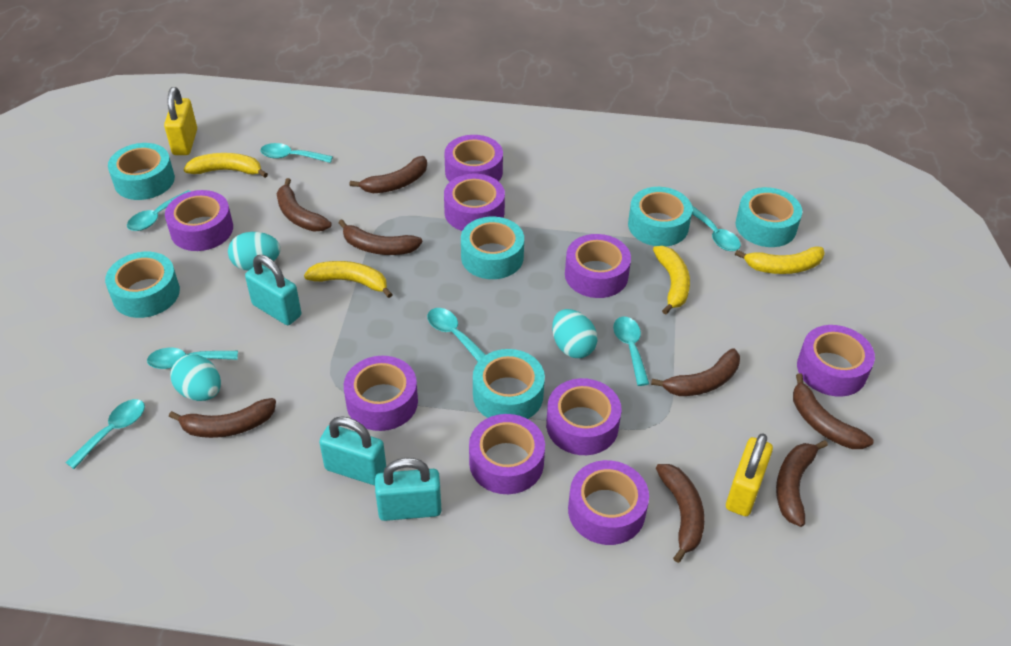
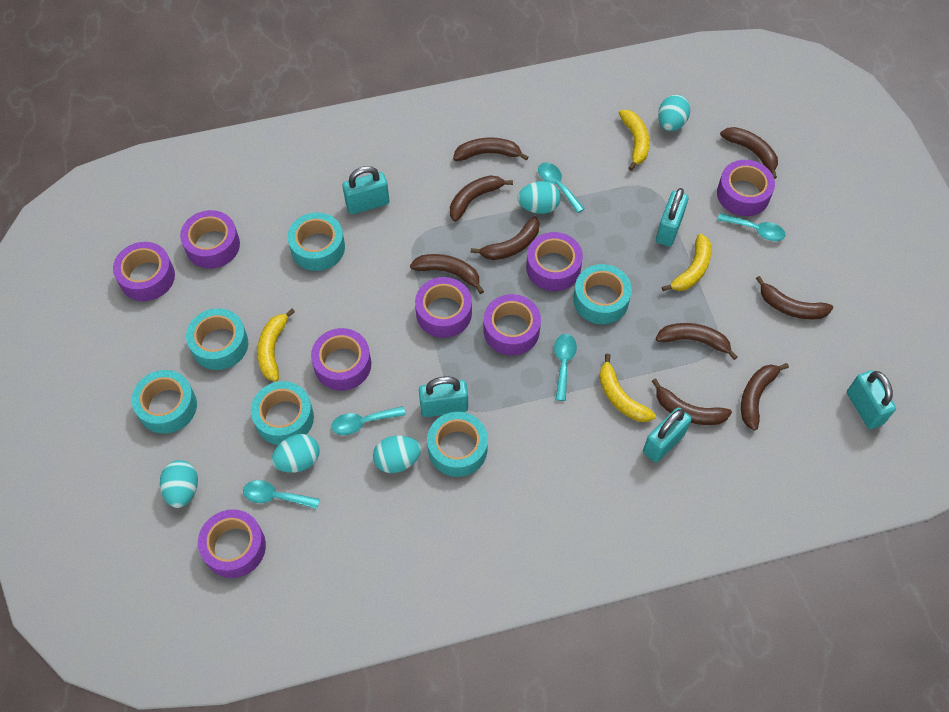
brown banana: [169,398,276,438] [277,178,332,232] [338,220,422,255] [350,156,427,193] [651,348,740,396] [656,464,705,563] [776,440,828,527] [793,373,874,449] = 8 -> [410,254,484,294] [450,175,513,222] [453,138,528,161] [471,217,539,260] [652,378,732,425] [656,323,738,360] [720,127,778,179] [741,363,789,431] [756,276,833,319] = 9
purple tape: [165,190,233,251] [344,356,418,431] [444,135,503,182] [444,174,505,231] [469,414,545,494] [546,378,621,455] [565,234,631,298] [568,460,649,545] [797,325,875,397] = 9 -> [113,242,175,301] [180,210,240,269] [198,509,266,578] [311,328,371,391] [415,277,472,338] [484,294,541,355] [526,232,583,291] [717,160,775,216] = 8
turquoise egg: [170,354,221,401] [228,232,281,271] [552,309,598,358] = 3 -> [160,460,198,508] [271,434,320,473] [373,435,421,473] [518,181,561,214] [658,95,690,131] = 5
turquoise padlock: [245,255,301,325] [319,416,386,485] [375,458,442,521] = 3 -> [342,166,389,214] [419,376,468,417] [643,407,692,462] [656,188,689,246] [847,370,896,429] = 5
turquoise spoon: [66,399,145,469] [127,190,191,231] [147,348,238,369] [260,143,333,163] [427,308,486,361] [613,317,649,386] [692,205,741,251] = 7 -> [243,480,320,509] [331,406,406,435] [538,163,585,213] [554,334,577,401] [717,213,785,241] = 5
yellow padlock: [164,87,197,155] [726,433,773,516] = 2 -> none = 0

